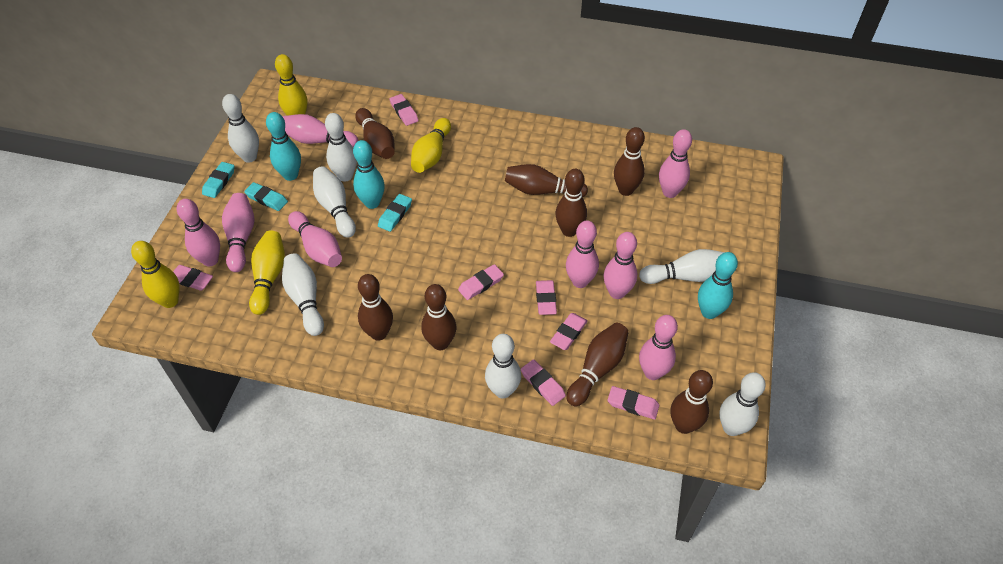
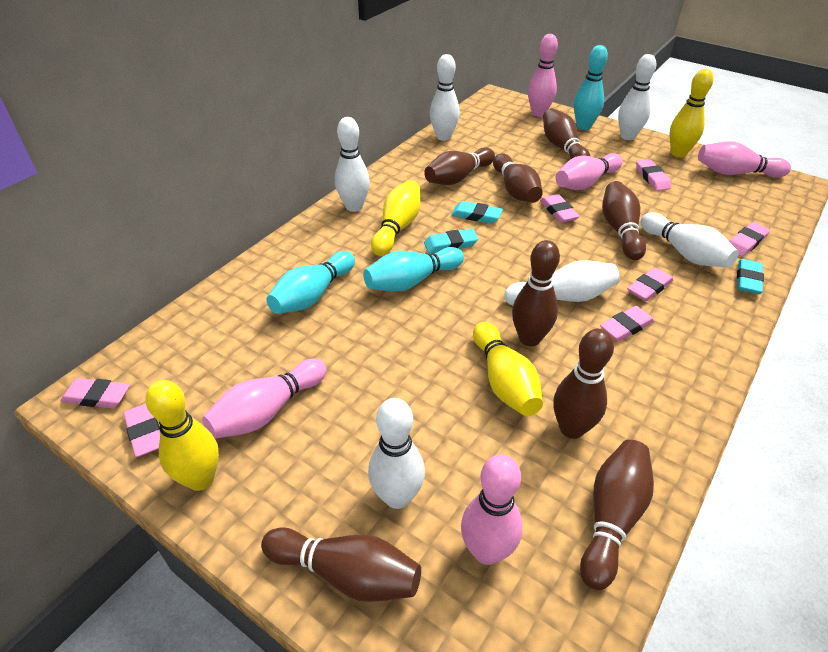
pink bowling pin: [177,199,220,267] [222,193,255,272] [282,114,358,148] [288,211,342,267] [566,221,599,288] [603,232,637,299] [639,315,678,380] [659,129,692,198] = 8 -> [202,359,326,439] [461,455,523,565] [528,34,558,117] [556,153,623,190] [698,141,791,178] = 5
white bowling pin: [222,94,259,163] [282,253,324,336] [313,166,356,238] [325,113,357,182] [485,334,521,399] [639,249,725,284] [719,372,766,436] = 7 -> [335,117,370,212] [368,398,425,509] [430,54,460,141] [504,260,620,305] [618,54,656,140] [641,212,739,268] = 6

